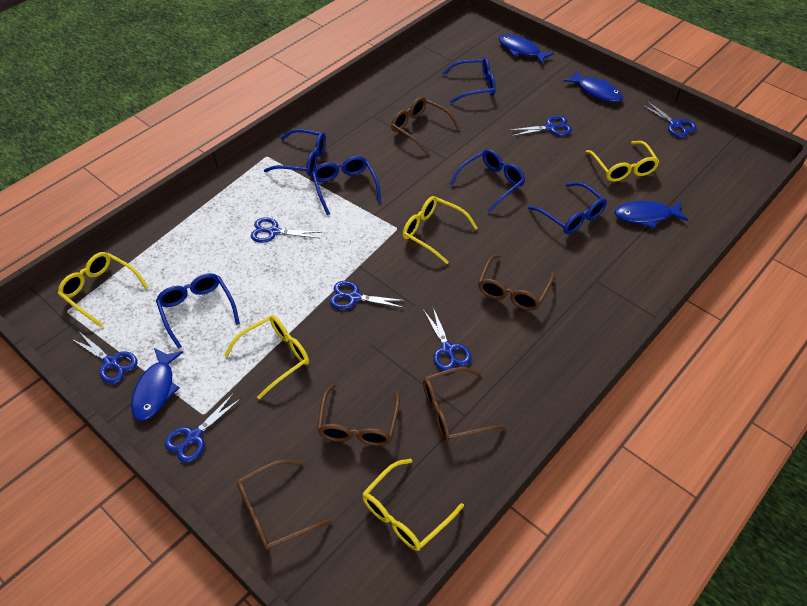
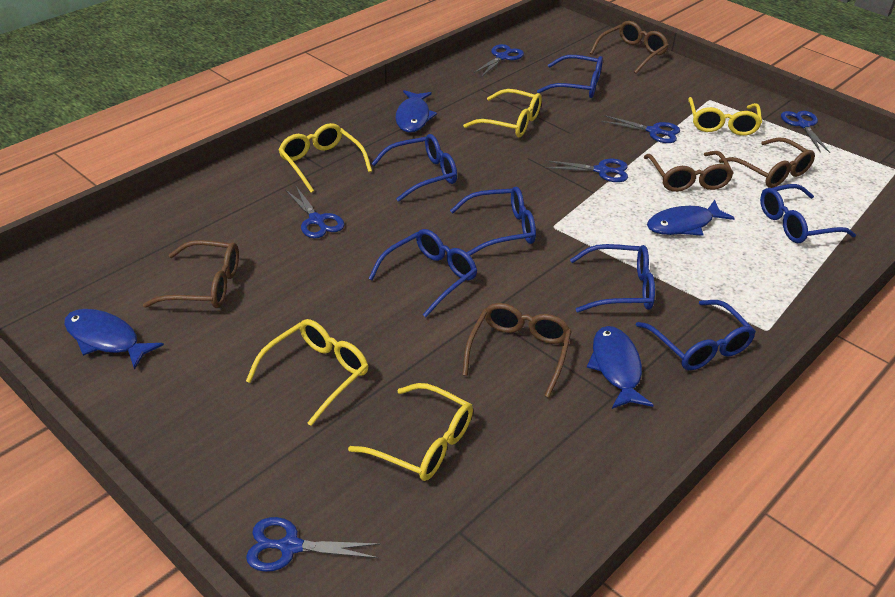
blue glasses: [156,273,240,349] [264,129,326,176] [312,156,381,215] [442,57,496,103] [450,149,525,213] [528,182,607,234] = 6 -> [368,229,477,317] [371,134,457,202] [450,187,536,256] [537,55,603,98] [570,244,655,312] [636,300,756,370] [760,184,856,243] = 7
blue scissors: [72,333,138,384] [165,394,240,462] [250,217,321,243] [330,281,406,309] [424,308,471,371] [511,115,572,136] [640,100,697,138] = 7 -> [246,517,380,572] [286,186,345,238] [474,44,524,76] [545,159,628,182] [601,115,680,143] [781,111,830,153] = 6

